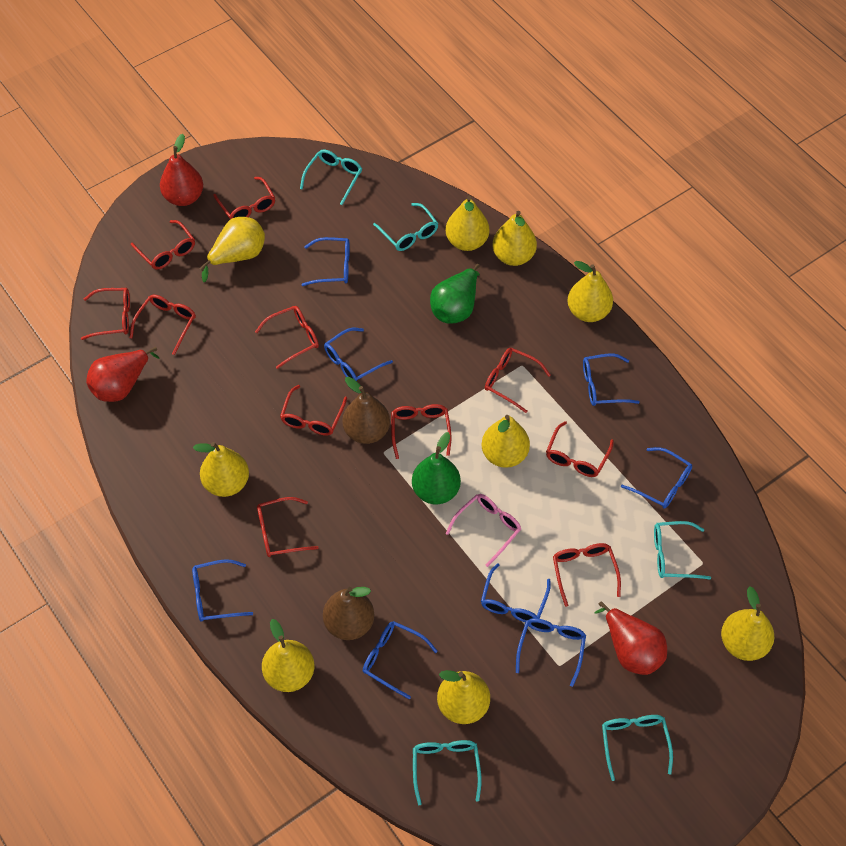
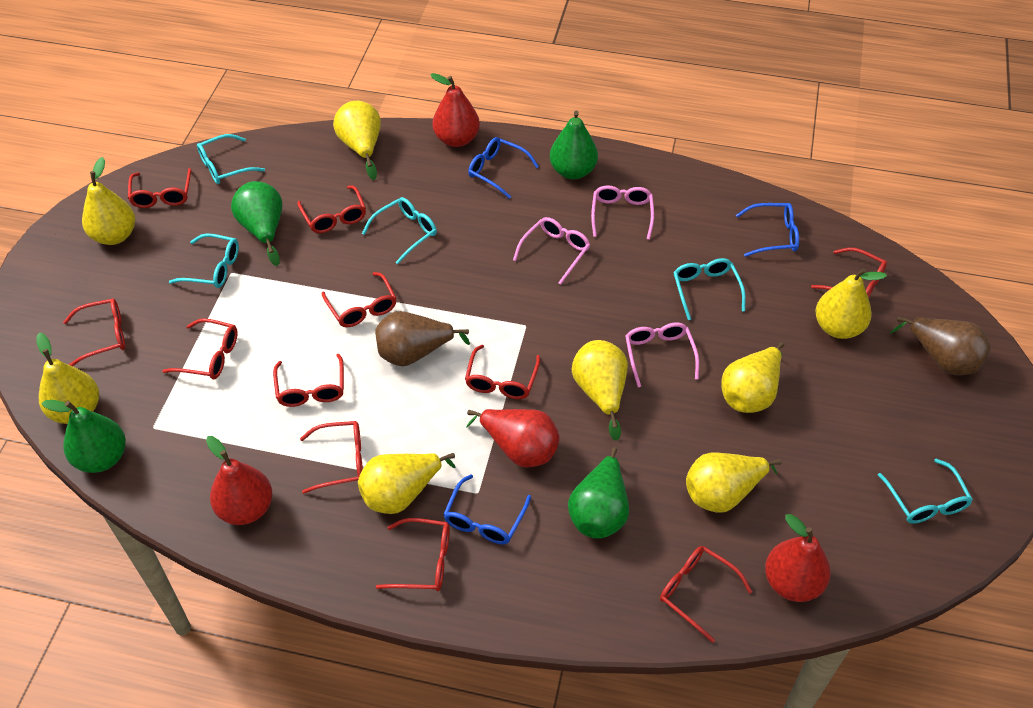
blue glasses: [192,559,253,622] [302,237,350,286] [324,328,393,381] [363,621,438,699] [481,563,551,622] [516,618,586,687] [583,353,640,406] [621,447,692,509] = 8 -> [443,474,531,544] [468,137,539,199] [736,203,799,257] = 3
green pear: [412,432,461,504] [430,264,480,324] = 2 -> [42,400,126,473] [231,181,283,266] [550,111,598,179] [568,447,629,539] = 4
pink glasses: [446,494,521,567] = 1 -> [513,217,590,285] [591,185,654,240] [625,322,699,387] = 3
red pear: [86,347,159,402] [160,134,203,206] [594,601,667,675] = 3 -> [206,436,272,525] [430,73,480,147] [466,409,560,467] [765,514,831,602] = 4
yellow pear: [193,442,249,497] [200,217,265,282] [262,619,315,692] [437,670,490,724] [446,196,489,251] [482,415,530,468] [492,211,537,266] [568,261,613,322] [721,586,774,661] = 9 -> [37,332,99,424] [82,157,135,245] [333,101,381,180] [358,453,456,514] [572,340,628,441] [686,452,782,512] [721,342,784,413] [815,268,887,339] = 8

